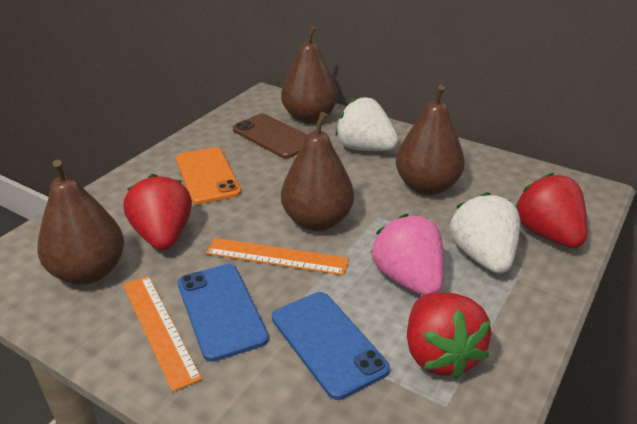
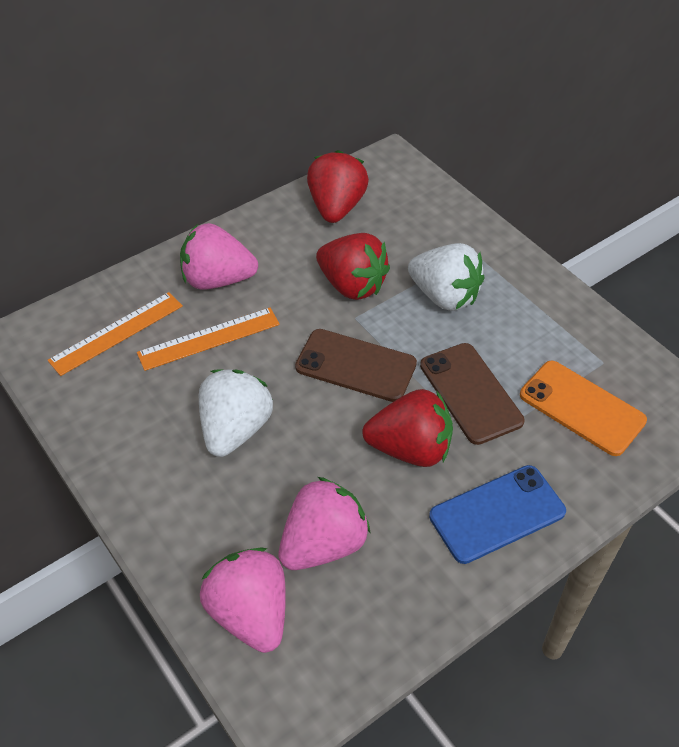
blue phone: [178,264,269,362] [272,292,390,400] = 2 -> [429,465,566,564] = 1
brown pear: [37,160,124,285] [281,26,338,123] [281,112,354,231] [396,85,465,195] = 4 -> none = 0
brown phone: [233,114,307,159] = 1 -> [295,329,417,402] [420,343,524,445] = 2
pink strawberry: [371,214,444,295] = 1 -> [180,223,258,290] [200,547,286,653] [279,477,370,570] = 3

